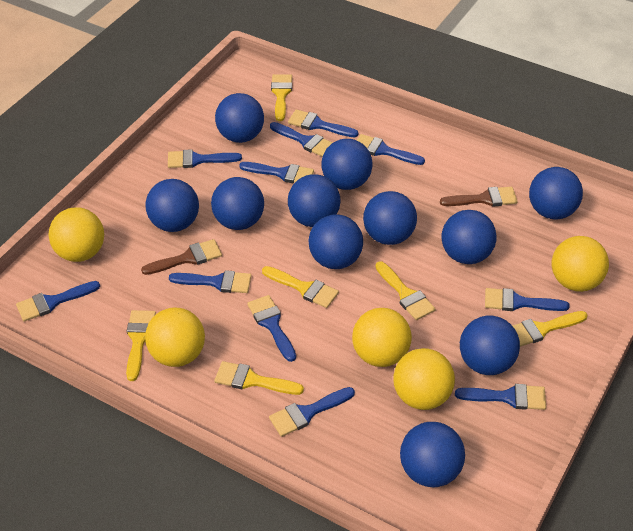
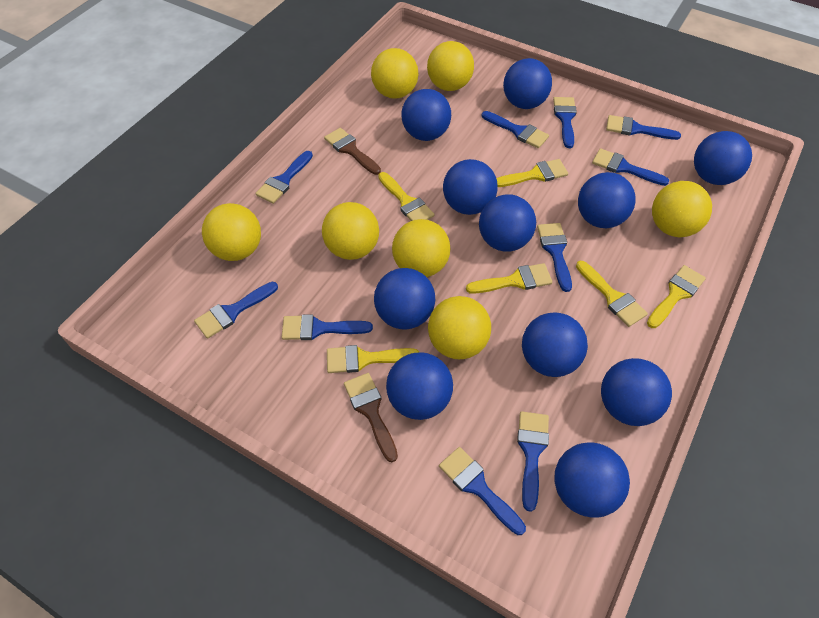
blue brush: [16,281,100,322] [168,149,242,168] [169,270,251,293] [239,162,314,183] [247,295,296,362] [269,387,355,437] [270,122,333,157] [288,110,358,137] [357,134,425,165] [455,384,546,410] [485,288,570,311] = 11 -> [194,282,278,338] [255,151,313,204] [282,314,373,340] [439,447,526,535] [482,111,549,148] [517,411,549,512] [537,223,572,292] [553,97,577,148] [592,148,669,186] [606,115,681,140] = 10
yellow ball: [48,207,104,262] [145,308,205,367] [352,308,412,367] [393,348,455,410] [552,236,609,292] = 5 -> [202,203,261,261] [322,202,379,260] [371,48,418,98] [392,219,450,277] [427,41,474,91] [428,296,491,359] [652,181,712,237] = 7

